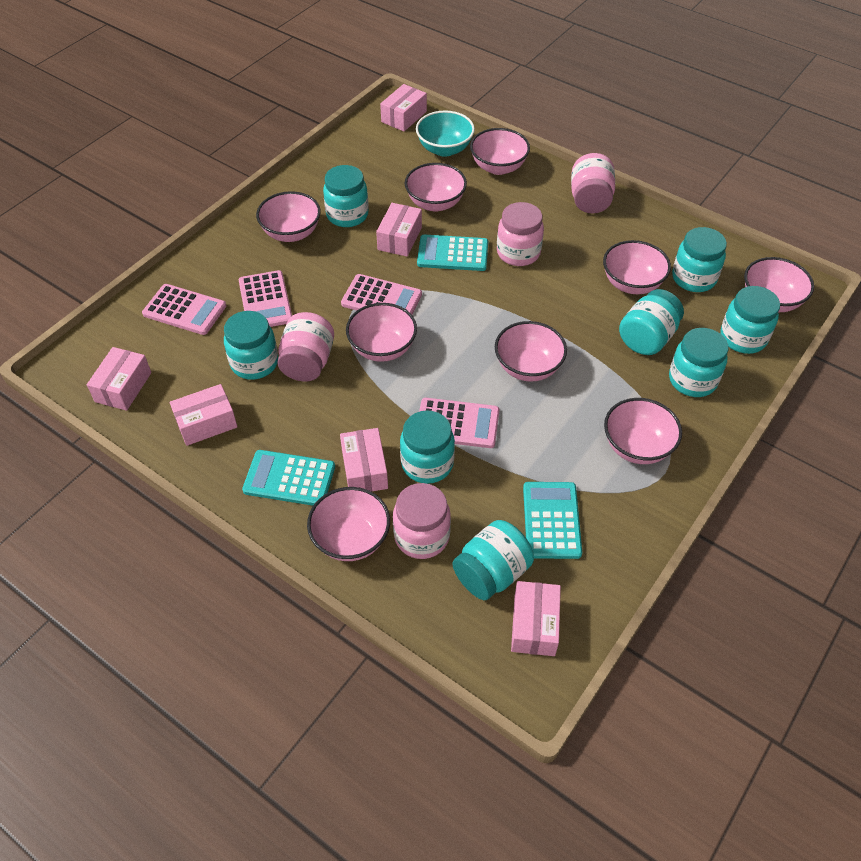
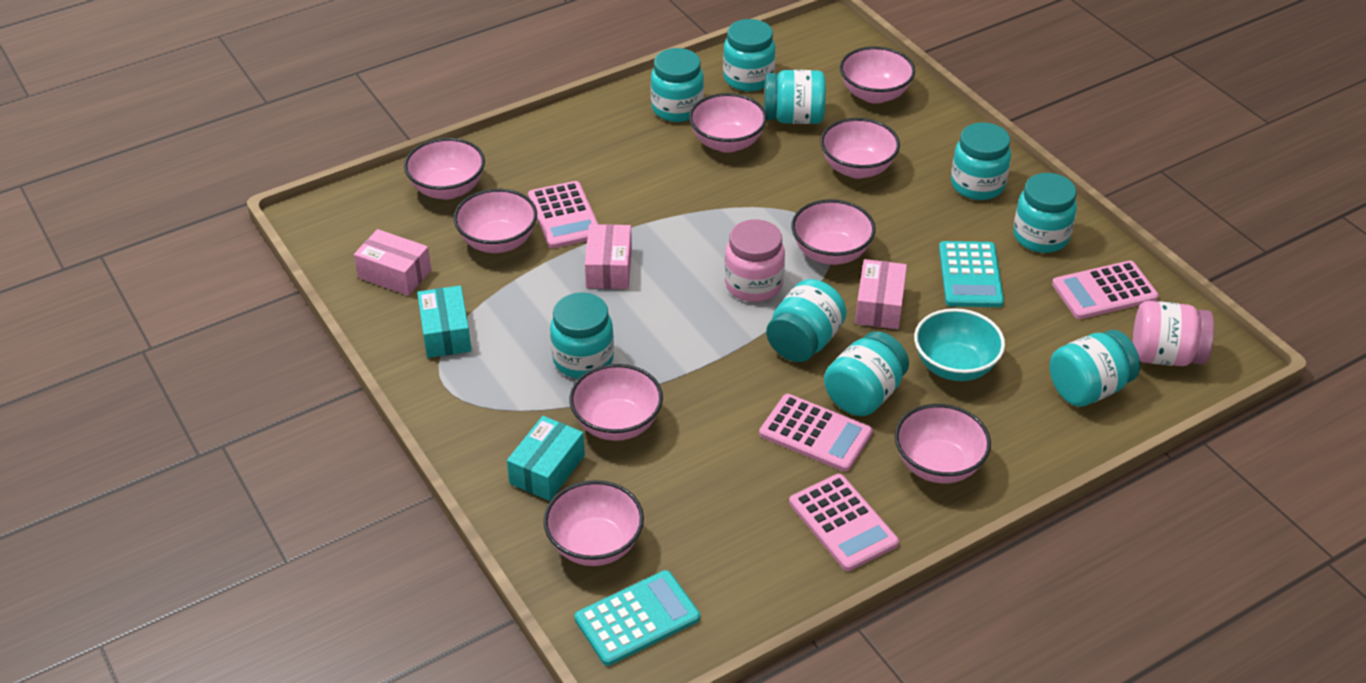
pink box: [87,347,151,411] [170,384,237,446] [340,428,388,492] [376,203,422,257] [380,84,427,131] [511,581,561,656] = 6 -> [354,229,431,296] [585,224,632,289] [855,259,907,329] = 3
pink jar: [277,312,334,382] [393,483,451,559] [497,202,544,266] [571,153,615,213] = 4 -> [725,219,785,302] [1133,301,1214,366] = 2
turquoise box: none = 0 -> [417,286,471,358] [507,416,585,501] = 2
turquoise calculator: [242,450,335,506] [417,234,488,271] [523,482,582,559] = 3 -> [574,570,700,666] [939,241,1004,307] = 2
turquoise jar: [224,311,278,380] [323,165,369,227] [400,410,455,484] [452,520,534,600] [619,289,684,355] [669,328,729,397] [672,227,727,292] [721,286,780,354] = 8 -> [550,292,614,379] [651,48,704,122] [723,19,776,92] [764,70,826,124] [766,279,847,362] [824,331,909,416] [951,123,1011,200] [1013,173,1077,253] [1050,330,1140,407] = 9

